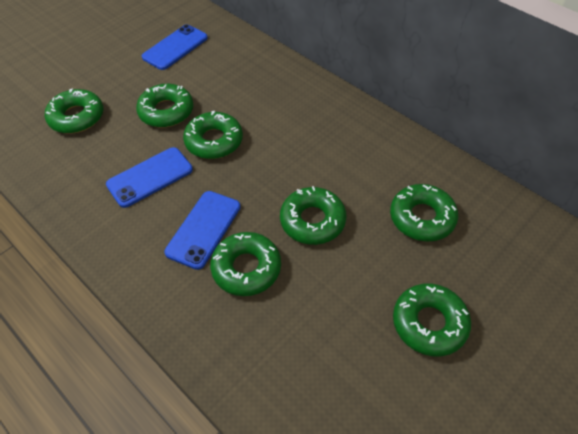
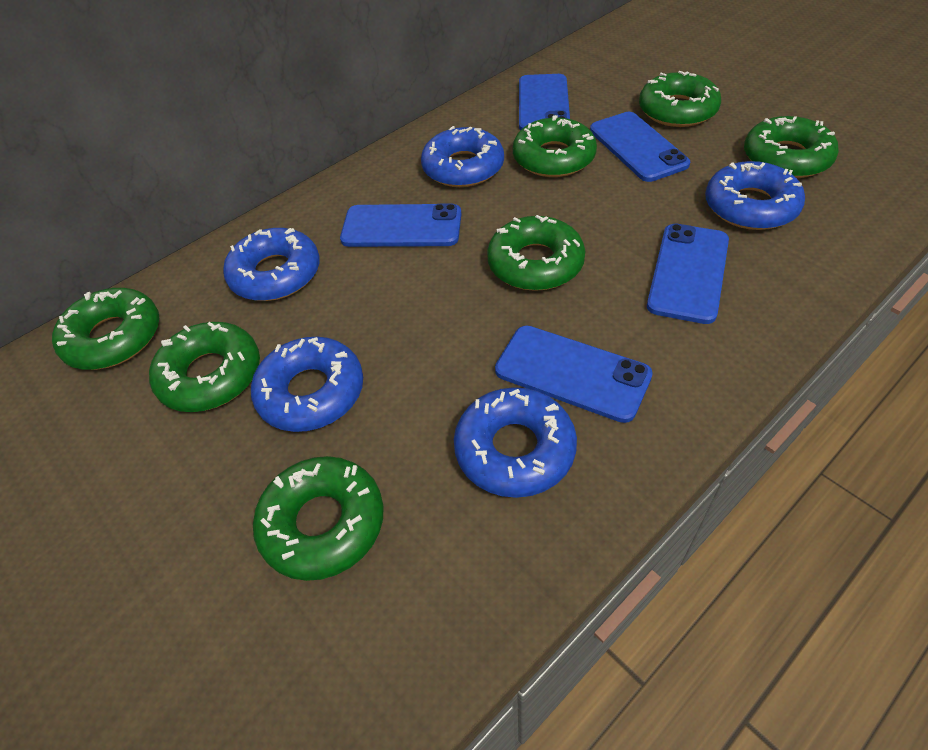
blue donut: none = 0 -> [223,228,320,301] [251,337,363,432] [421,126,504,187] [454,387,577,498] [705,161,805,230] = 5
blue phone: [106,147,193,208] [142,24,208,70] [164,191,241,270] = 3 -> [340,203,461,247] [495,326,653,423] [519,74,570,130] [590,112,690,182] [647,224,729,324] = 5

